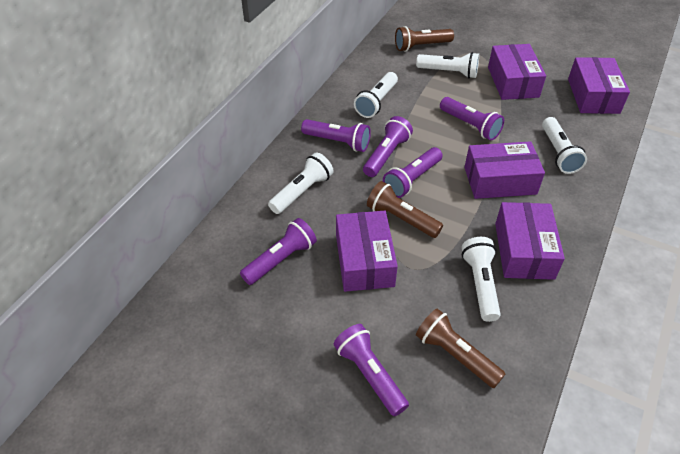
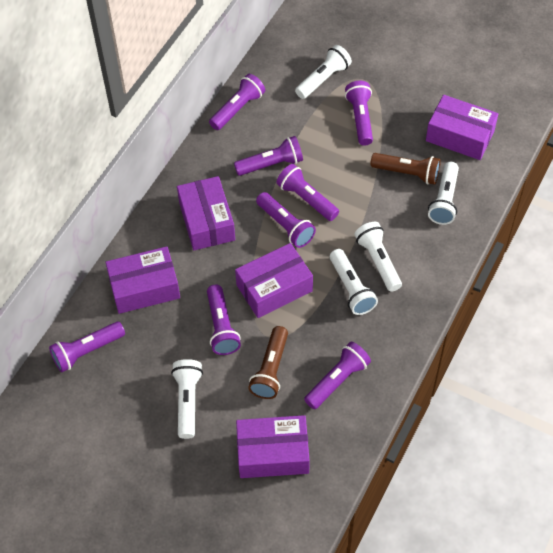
brown flashlight: [367,181,443,238] [395,26,454,52] [416,309,505,388] = 3 -> [248,326,288,399] [370,153,441,185] = 2
purple flashlight: [240,218,317,285] [301,119,371,152] [334,324,409,416] [363,116,413,177] [383,147,443,198] [440,97,504,140] = 6 -> [49,322,125,372] [207,285,241,355] [209,74,265,130] [234,136,303,176] [256,192,316,248] [276,164,339,221] [304,342,371,409] [345,81,373,146] = 8

